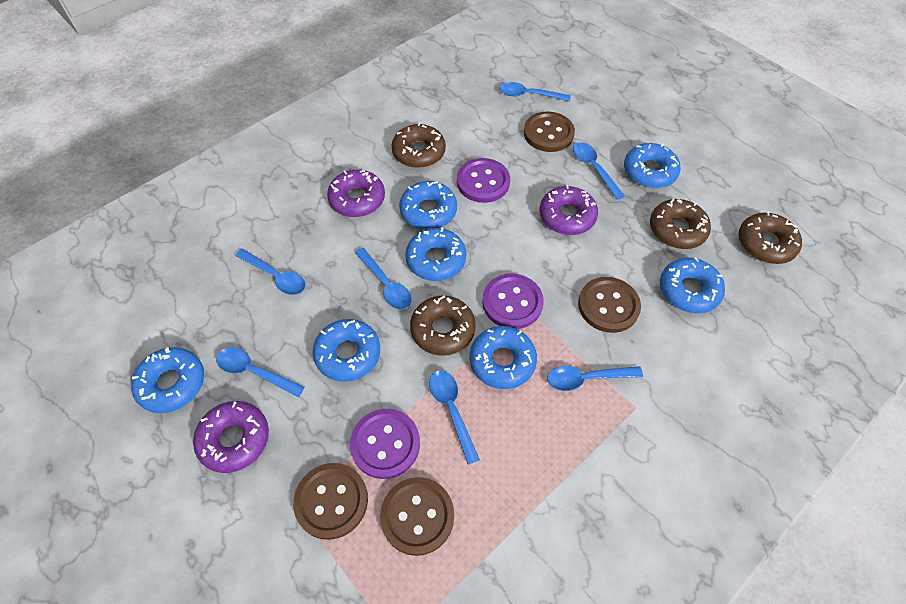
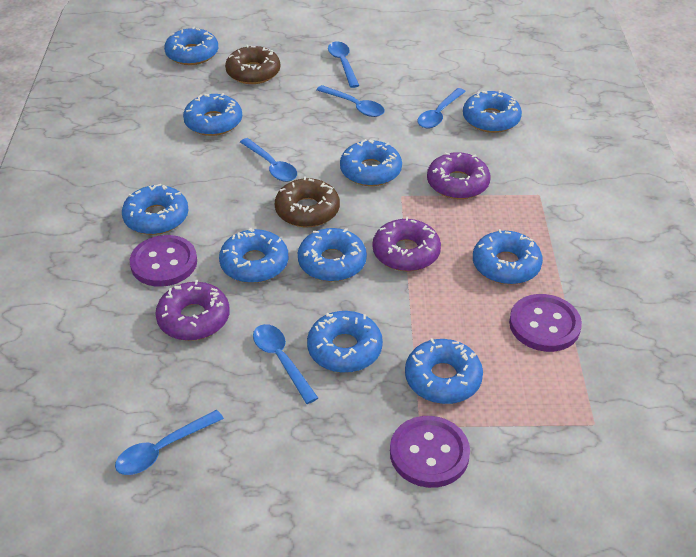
blue donut: [131,347,204,413] [313,319,380,382] [399,181,457,230] [405,228,466,281] [470,326,537,389] [624,143,681,188] [660,257,725,314] = 7 -> [122,184,189,235] [164,27,218,65] [183,93,242,136] [219,228,288,283] [298,228,367,282] [307,311,383,373] [340,139,402,186] [405,338,483,404] [463,90,522,133] [473,229,543,285] = 10
blue spoon: [216,347,305,397] [235,249,306,295] [355,248,412,309] [429,370,480,464] [499,82,571,101] [547,366,643,391] [573,142,625,200] = 7 -> [115,410,224,475] [240,138,297,182] [253,324,318,404] [316,85,385,117] [328,42,359,88] [417,88,466,128] = 6
brown button: [293,463,368,540] [380,477,454,556] [524,111,575,152] [578,277,641,333] = 4 -> none = 0
brown donut: [392,122,446,168] [410,296,476,356] [650,198,711,249] [738,211,802,264] = 4 -> [225,45,280,84] [275,176,340,227] = 2

